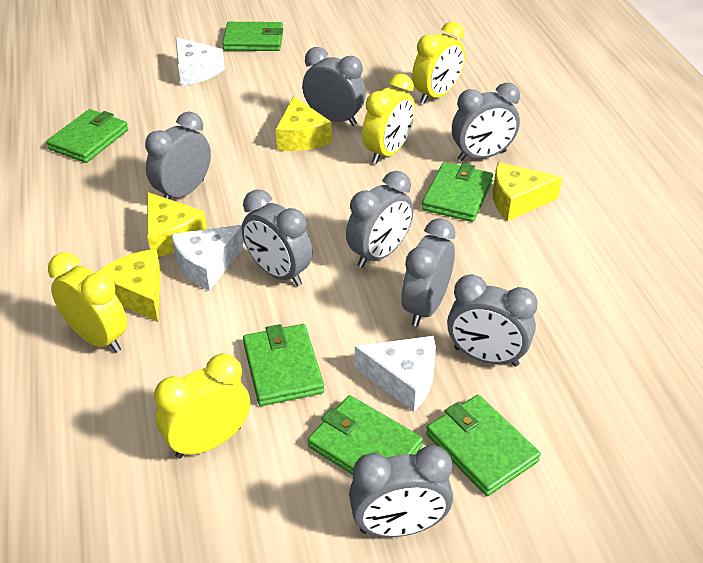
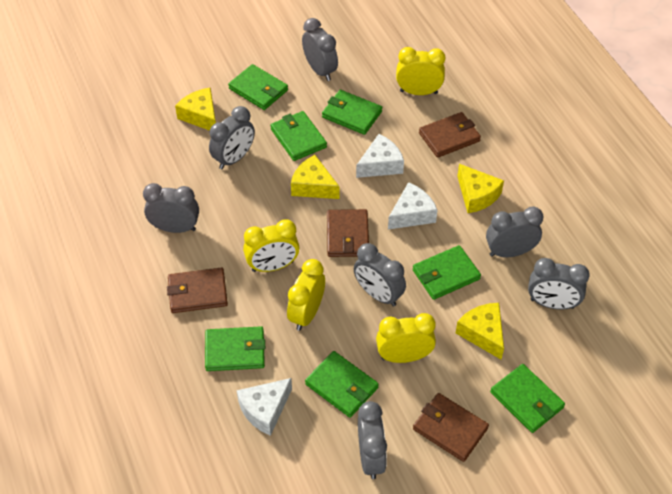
brown wallet: none = 0 -> [167,268,228,313] [327,209,369,257] [413,393,489,462] [419,112,481,158] = 4
green wallet: [46,109,128,163] [222,22,283,51] [243,324,324,406] [308,395,423,475] [422,162,493,222] [426,395,541,496] = 6 -> [205,326,265,371] [228,64,288,110] [270,111,327,161] [305,351,379,418] [322,90,382,135] [413,245,481,300] [490,364,565,433] = 7
grey clock: [145,112,211,199] [242,189,313,286] [302,47,366,126] [346,171,413,268] [349,446,453,537] [402,218,455,326] [447,274,538,367] [452,83,520,161] = 8 -> [143,183,199,233] [209,106,255,169] [302,18,338,81] [354,243,406,307] [358,401,387,479] [486,207,543,257] [528,258,590,310] = 7

